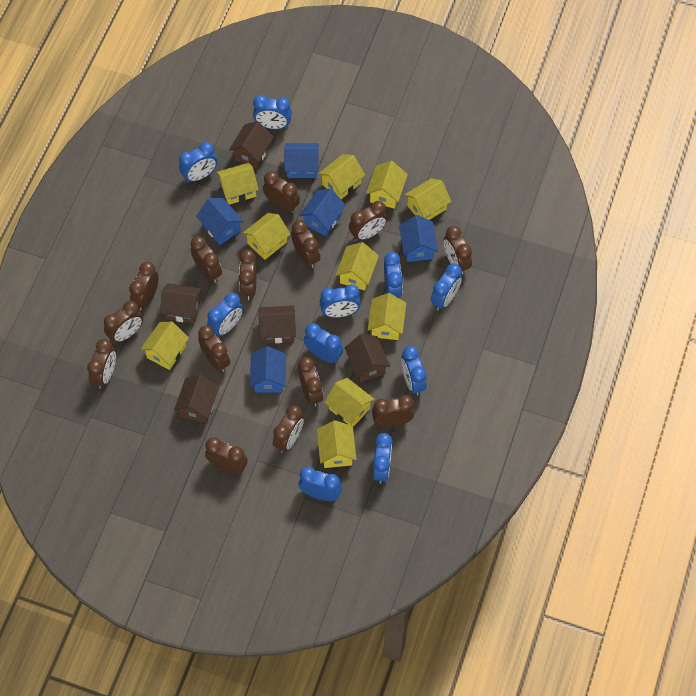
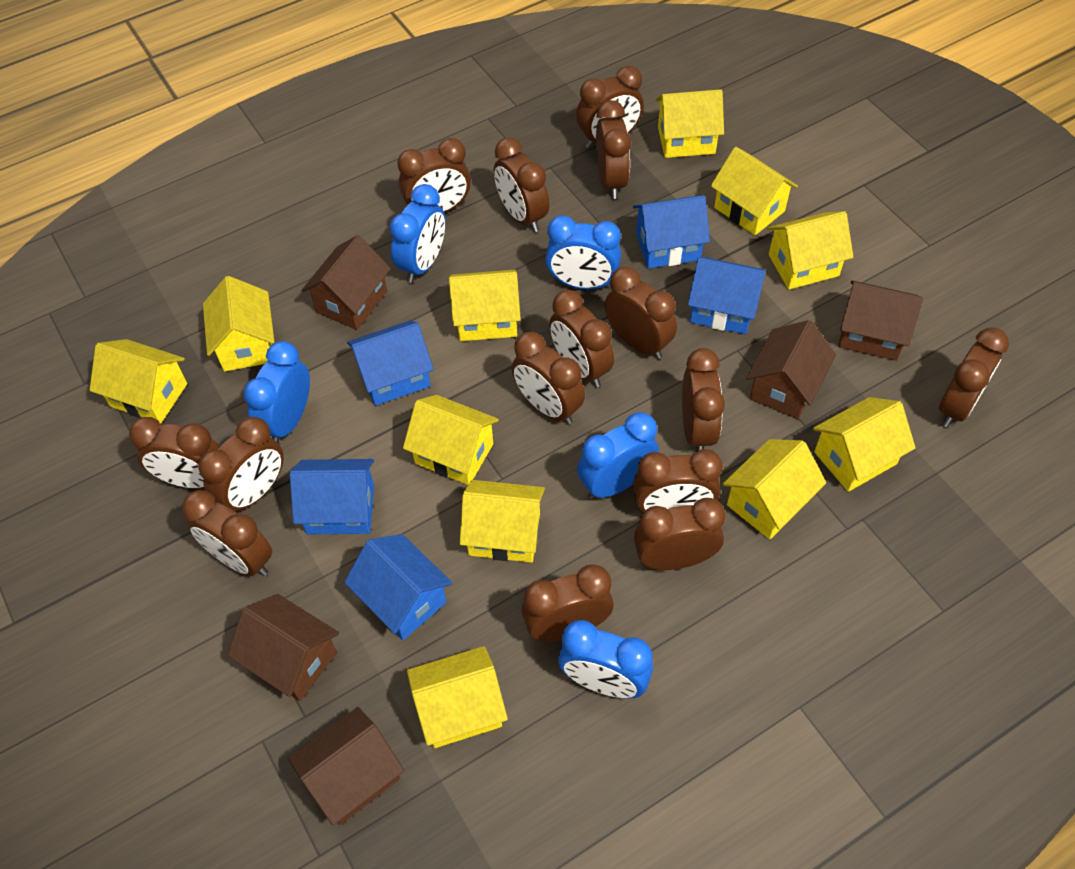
blue clock: [179,142,217,183] [207,292,243,336] [253,95,292,129] [299,467,342,501] [304,323,343,363] [320,284,361,318] [373,433,392,484] [384,252,403,298] [401,346,427,396] [431,264,462,311] = 10 -> [243,341,310,443] [390,184,445,283] [545,215,621,289] [558,620,653,698] [577,412,659,500] = 5
brown clock: [87,339,116,389] [104,301,143,343] [129,262,159,311] [191,236,222,283] [198,325,230,372] [205,437,247,474] [239,249,257,300] [263,171,300,213] [273,405,304,453] [291,220,320,268] [298,357,323,407] [349,201,387,241] [372,395,414,427] [444,226,472,275] = 14 -> [129,417,220,489] [182,490,272,576] [198,417,284,512] [397,138,471,213] [494,137,549,232] [512,332,585,424] [521,564,613,642] [549,290,614,387] [576,66,643,148] [596,100,631,199] [605,267,677,359] [633,449,723,514] [634,498,726,570] [682,348,725,451] [938,327,1009,427] = 15
yellow house: [140,322,189,370] [216,163,259,205] [243,213,291,260] [317,420,357,468] [318,154,365,199] [324,378,375,427] [336,242,379,290] [366,161,408,209] [368,293,406,340] [404,178,451,220] = 10 -> [90,339,187,424] [203,276,274,372] [403,395,499,485] [407,646,508,748] [449,270,521,341] [460,480,545,563] [656,89,724,158] [711,147,798,235] [723,439,826,539] [767,211,853,290] [813,397,916,492] = 11

